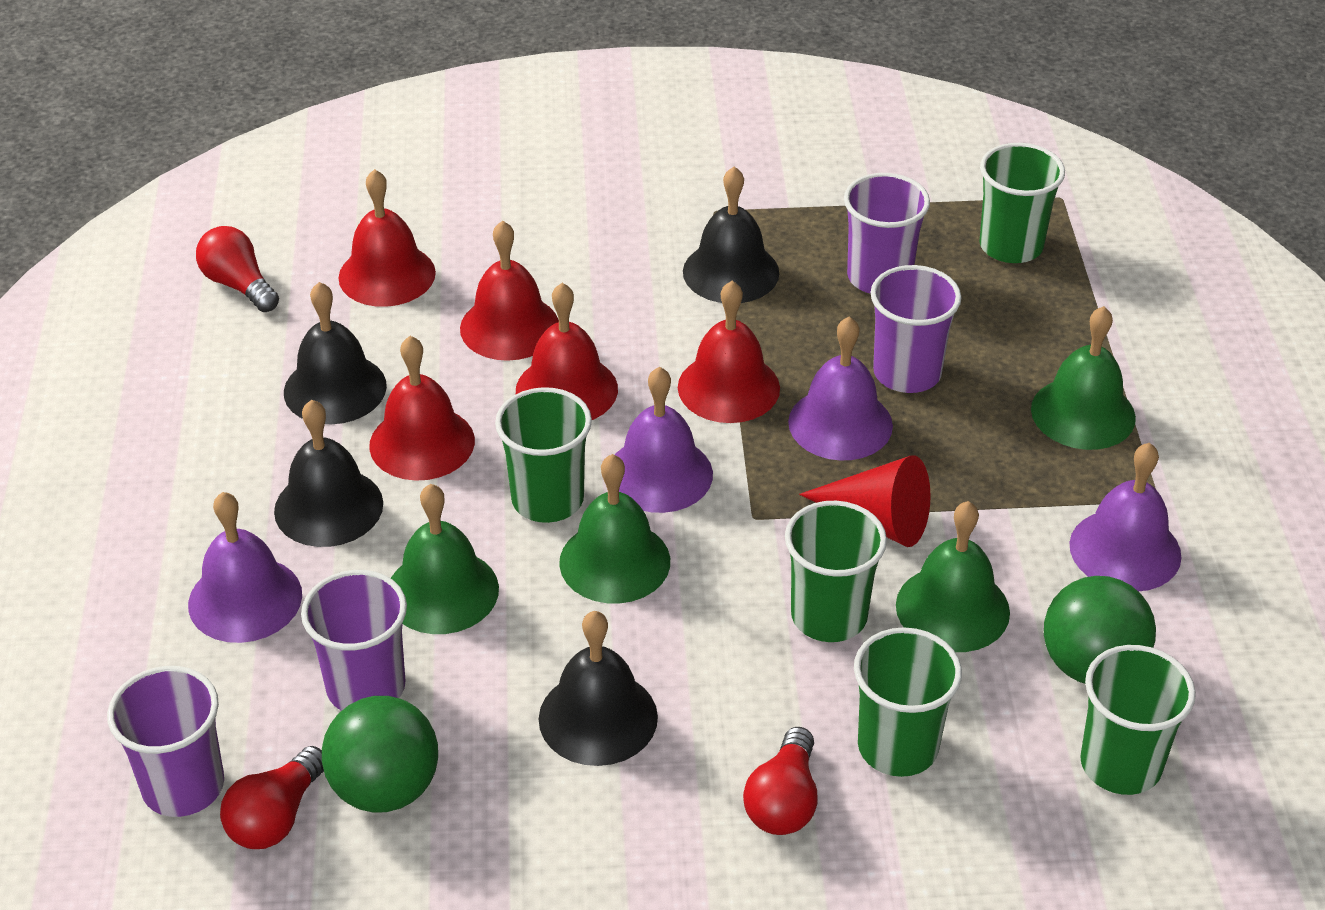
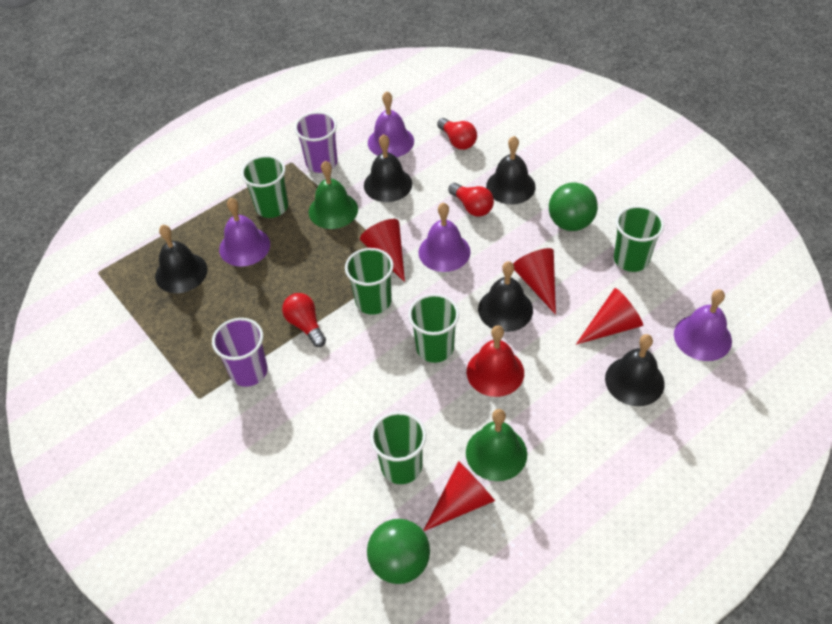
black bell: [274,400,383,547] [284,282,387,424] [539,611,658,766] [683,166,779,303] = 4 -> [155,225,208,293] [364,134,412,202] [478,261,533,332] [486,136,536,204] [605,334,665,406] = 5
green bell: [391,484,499,634] [559,454,670,603] [896,501,1010,652] [1031,306,1136,450] = 4 -> [309,161,358,229] [466,409,527,481] = 2
purple cup: [107,666,224,817] [301,570,407,711] [844,173,930,294] [870,265,961,393] = 4 -> [212,318,268,387] [294,112,338,173] = 2
red bell: [339,169,436,307] [369,336,475,481] [460,221,559,361] [516,283,618,420] [678,281,780,423] = 5 -> [467,325,524,397] = 1
red cone: [799,455,931,547] = 1 -> [360,219,405,282] [423,461,495,531] [513,248,556,315] [576,288,643,345] = 4

